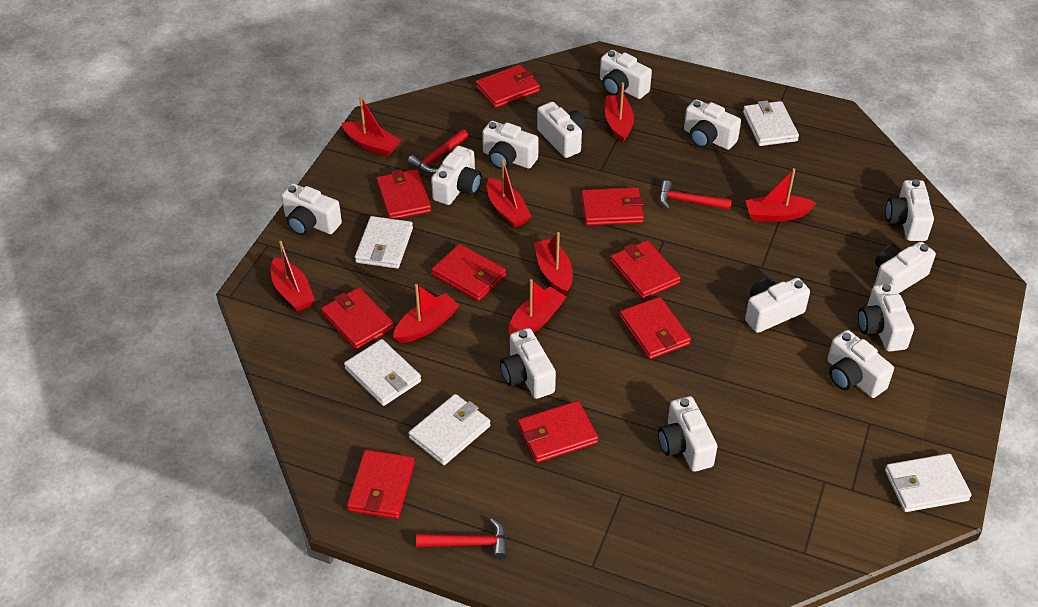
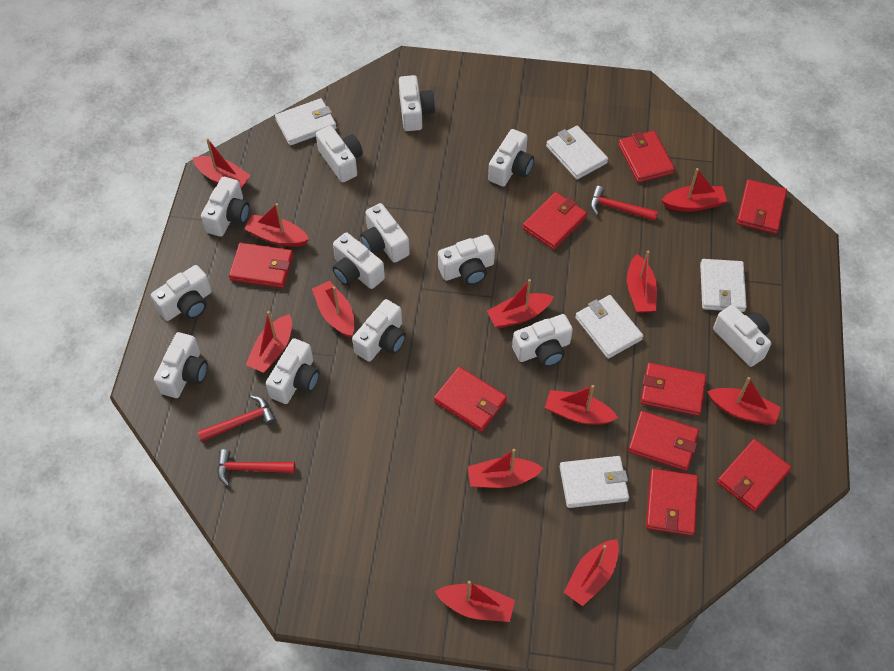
red boat: [271,241,315,311] [342,96,401,157] [393,284,459,343] [487,159,532,228] [509,279,566,335] [534,232,573,295] [605,82,634,143] [745,168,816,222] = 8 -> [193,138,251,188] [244,203,309,247] [246,311,292,373] [312,281,355,337] [435,581,515,622] [468,449,543,488] [487,279,554,328] [545,385,618,425] [564,539,619,606] [627,251,657,313] [661,168,727,212] [707,377,781,425] = 12

